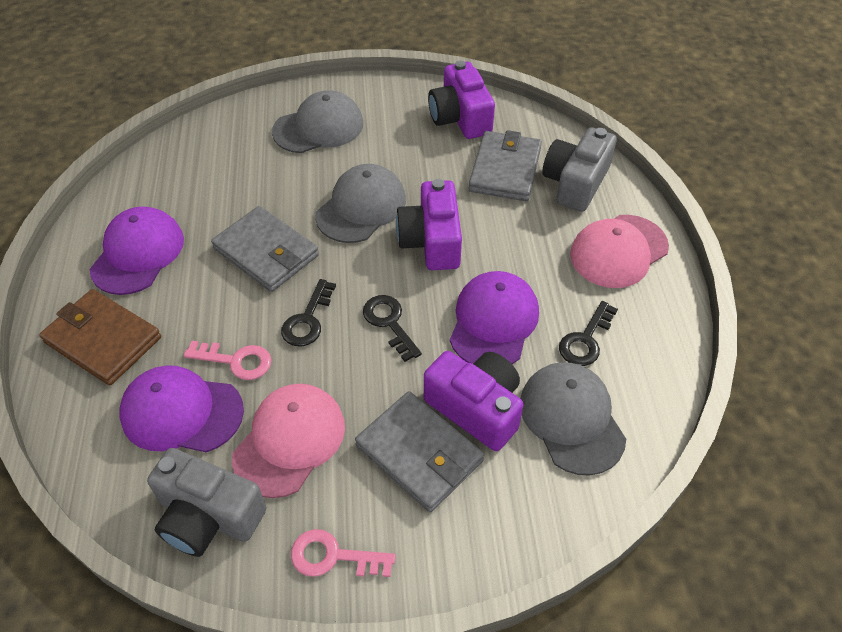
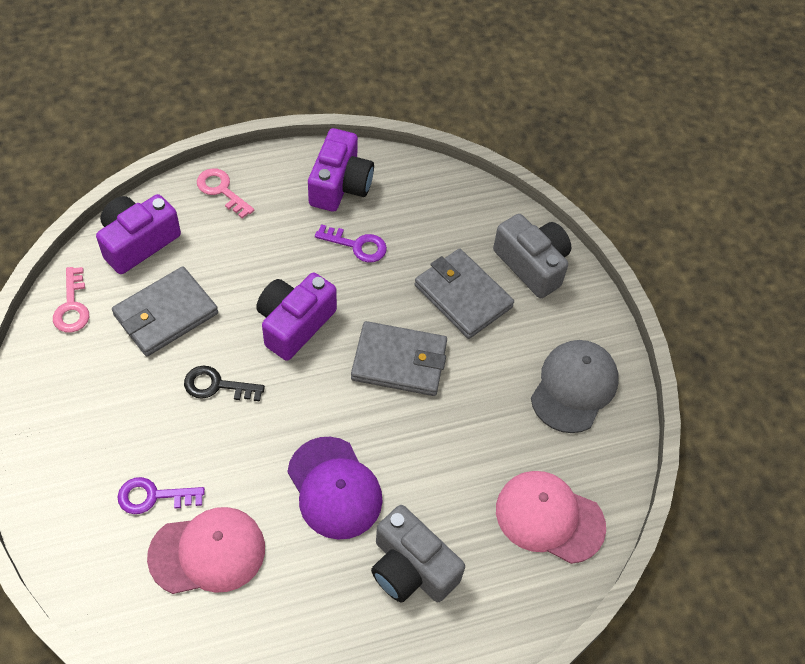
black key: [281,279,336,347] [363,295,422,362] [559,301,618,366] = 3 -> [184,366,265,401] = 1
brown wallet: [39,289,161,386] = 1 -> none = 0
grey cap: [272,90,363,153] [315,164,406,243] [520,362,626,476] = 3 -> [531,340,619,433] = 1
purple cap: [90,206,184,295] [119,365,244,452] [450,271,539,364] = 3 -> [287,437,383,540] = 1
purple key: none = 0 -> [118,477,205,514] [315,224,387,263] = 2

